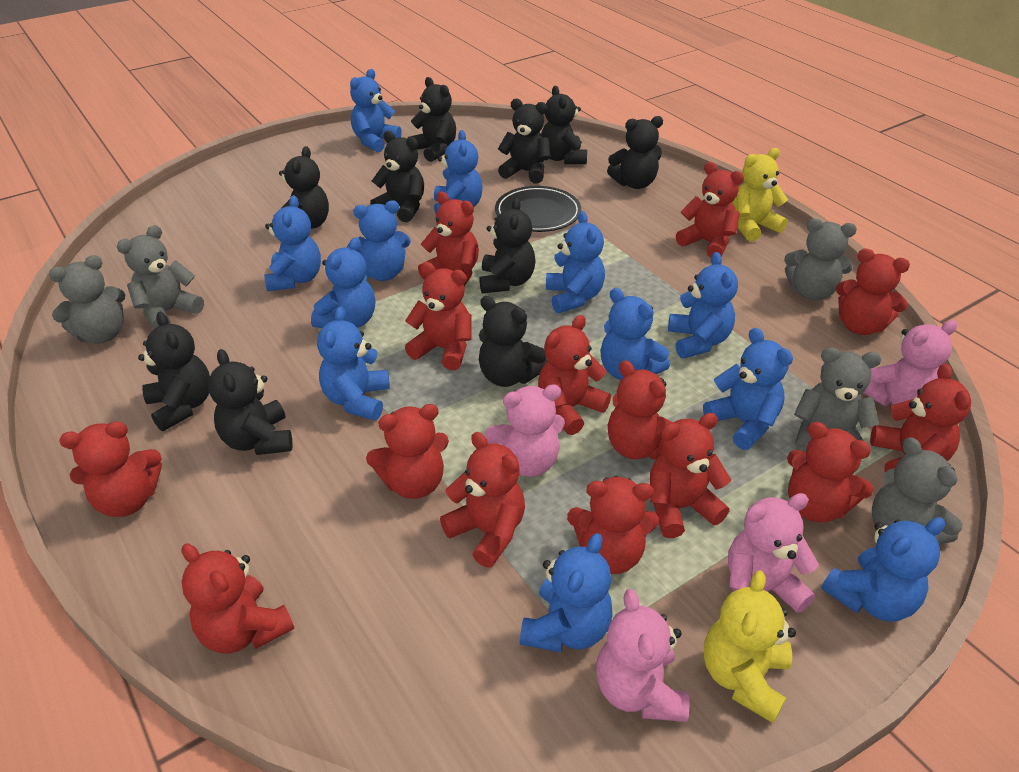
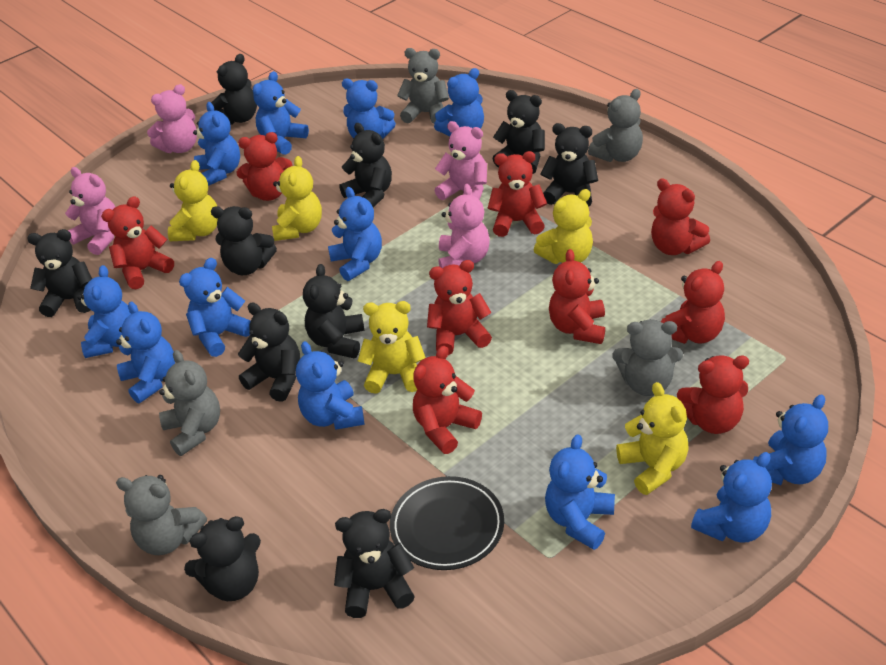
red teddy bear: [59,421,162,517] [181,543,294,654] [366,404,449,499] [405,262,471,370] [418,192,479,286] [440,432,525,568] [538,315,611,435] [567,476,659,574] [608,360,673,459] [650,413,731,538] [676,162,744,258] [787,422,874,522] [836,248,910,335] [870,364,971,473] = 14 -> [101,196,174,289] [237,132,292,201] [413,346,482,454] [427,260,492,355] [488,151,547,237] [549,249,605,344] [651,178,710,255] [661,261,725,344] [677,355,749,434] = 9
yellow teddy bear: [704,570,796,723] [732,148,788,242] = 2 -> [168,160,218,241] [272,156,322,241] [358,301,426,394] [534,189,593,264] [616,382,689,495] = 5

